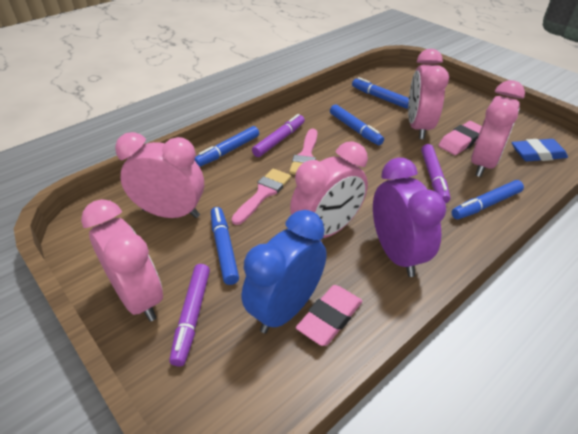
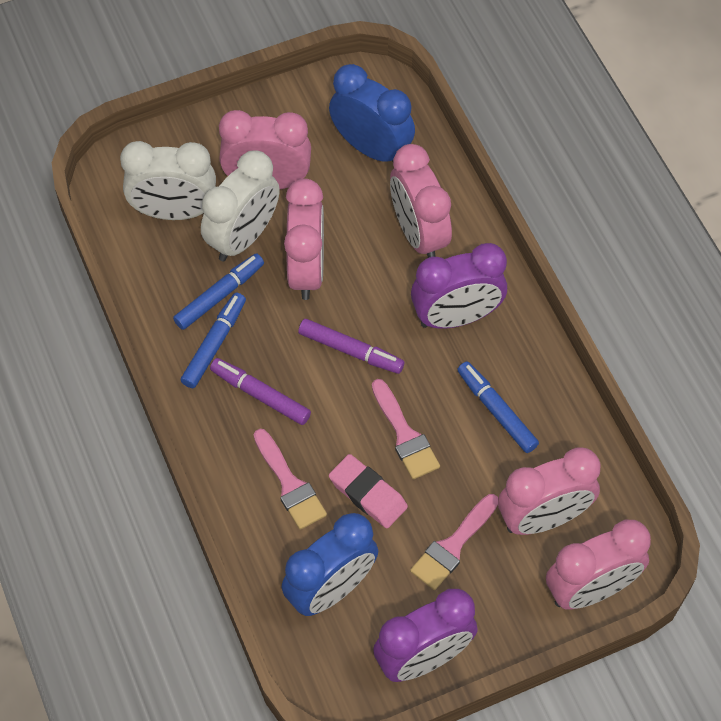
blue clock: [242,210,326,333] = 1 -> [281,513,378,616] [329,64,415,162] = 2
blue eraser: [512,139,568,161] = 1 -> none = 0
blue marker: [195,126,259,167] [211,207,239,285] [330,104,384,145] [352,77,409,109] [451,180,524,219] = 5 -> [173,253,264,330] [181,293,246,388] [457,361,539,453] = 3
pink brush: [231,169,291,225] [289,129,317,175] = 2 -> [254,429,327,530] [372,379,440,480] [410,494,498,590] = 3
pink eraser: [296,285,363,346] [438,121,482,155] = 2 -> [329,454,408,529] = 1
purple clock: [373,158,446,277] = 1 -> [373,589,478,682] [411,243,507,329] = 2
purple marker: [169,264,210,366] [252,114,305,157] [421,144,450,203] = 3 -> [210,358,311,425] [298,319,405,374] = 2
white clock: none = 0 -> [120,141,216,220] [201,151,280,262] = 2

